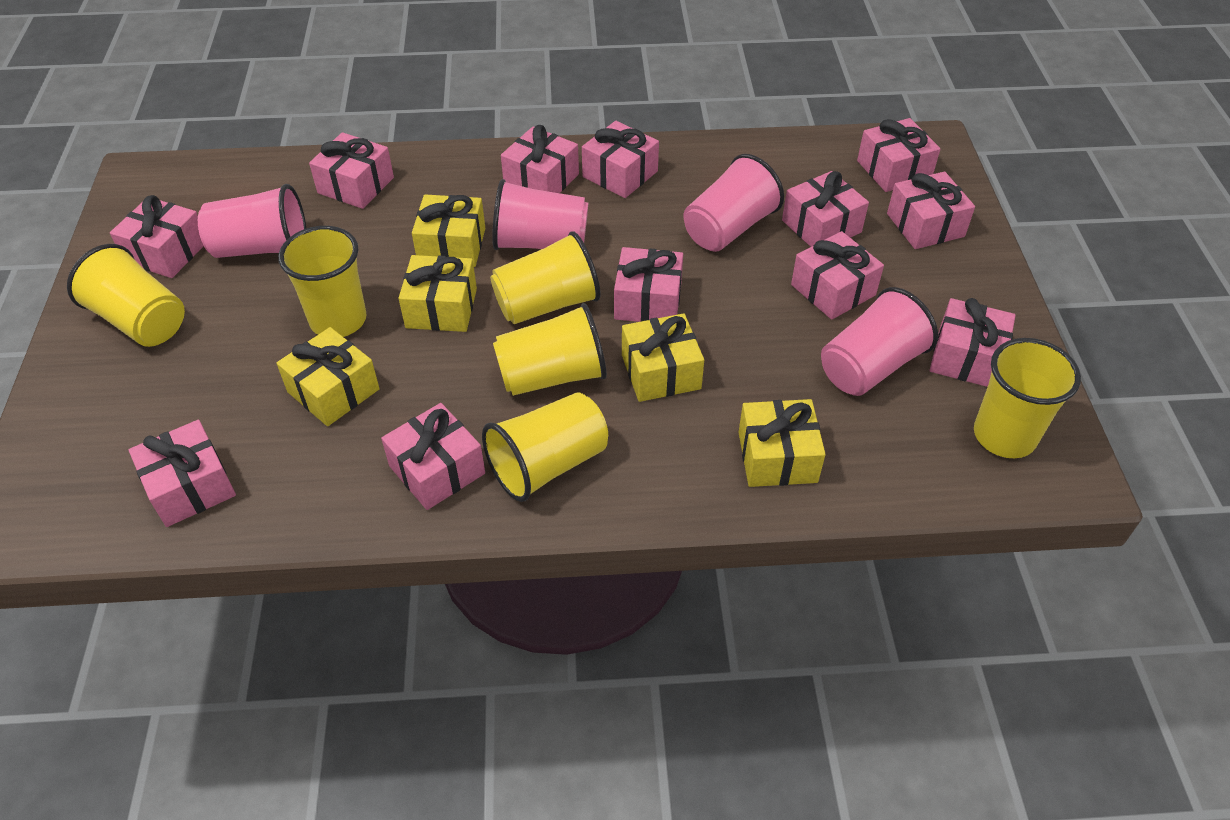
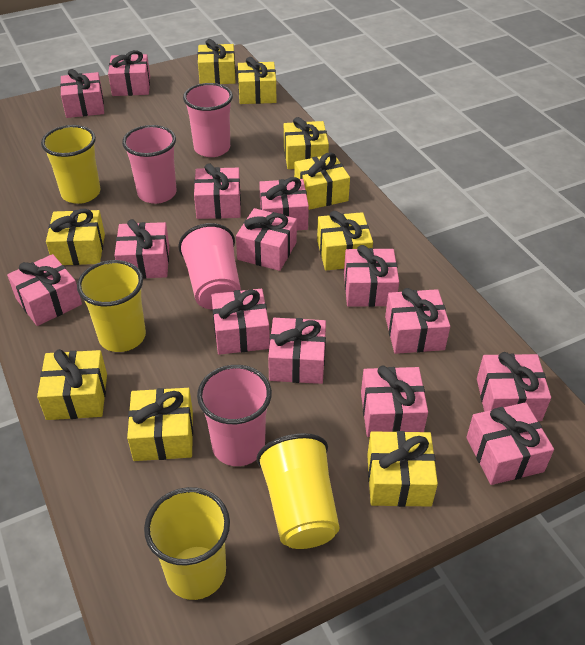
pink gift: [110,195,203,278] [129,420,236,527] [309,132,394,209] [381,403,485,510] [501,125,579,193] [582,121,659,198] [614,247,683,322] [782,171,869,247] [791,231,884,320] [857,118,941,192] [887,172,975,249] [930,298,1016,387] = 12 -> [7,254,82,326] [60,69,104,118] [108,50,150,96] [115,219,169,279] [194,163,241,219] [211,289,270,355] [236,208,297,271] [259,177,309,230] [268,318,326,384] [344,245,399,307] [361,366,428,437] [385,288,450,354] [466,402,554,485] [477,352,551,421] = 14
yellow cup: [67,244,185,347] [278,226,367,337] [482,392,608,502] [490,231,601,324] [493,303,607,396] [974,338,1081,458] = 6 -> [41,125,100,204] [77,260,146,352] [144,487,230,600] [257,433,340,549] = 4
yellow gift: [276,327,380,426] [399,255,477,332] [412,194,485,267] [622,313,704,402] [738,399,826,487] = 5 -> [37,349,107,420] [46,209,105,265] [127,388,193,461] [198,39,236,84] [238,57,276,104] [284,117,329,169] [294,152,350,210] [317,211,373,270] [367,431,438,507] = 9

